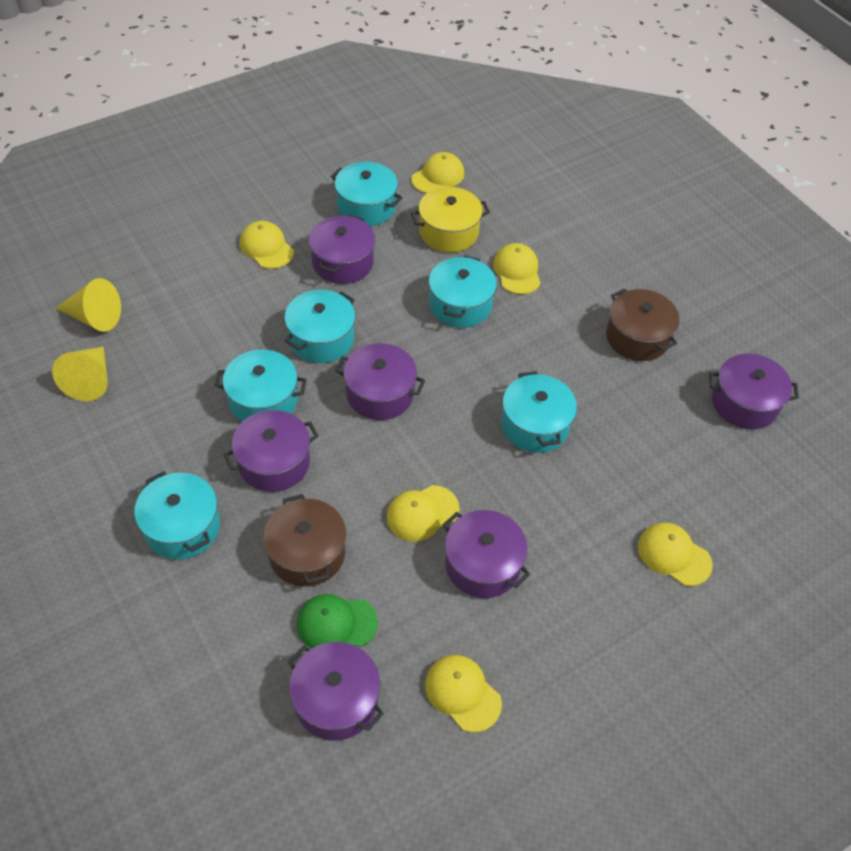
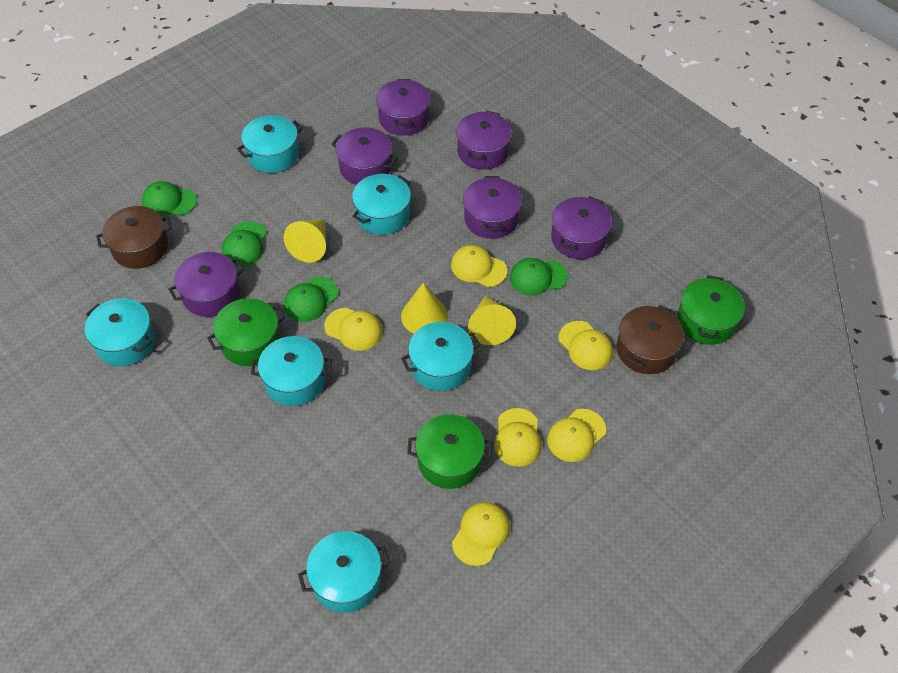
green cap: [297,594,378,649] = 1 -> [142,181,197,216] [222,221,267,266] [284,276,338,322] [510,258,568,296] = 4
green pot: none = 0 -> [207,298,285,366] [407,414,492,489] [677,275,745,345] = 3
yellow cone: [52,346,108,401] [56,278,121,332] = 2 -> [284,219,326,263] [401,283,448,334] [468,296,516,345] = 3
yellow pot: [411,187,490,253] = 1 -> none = 0

